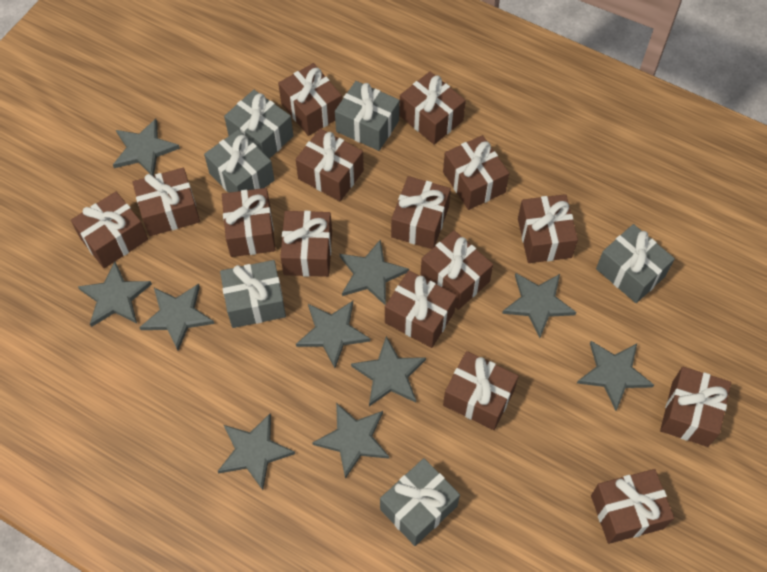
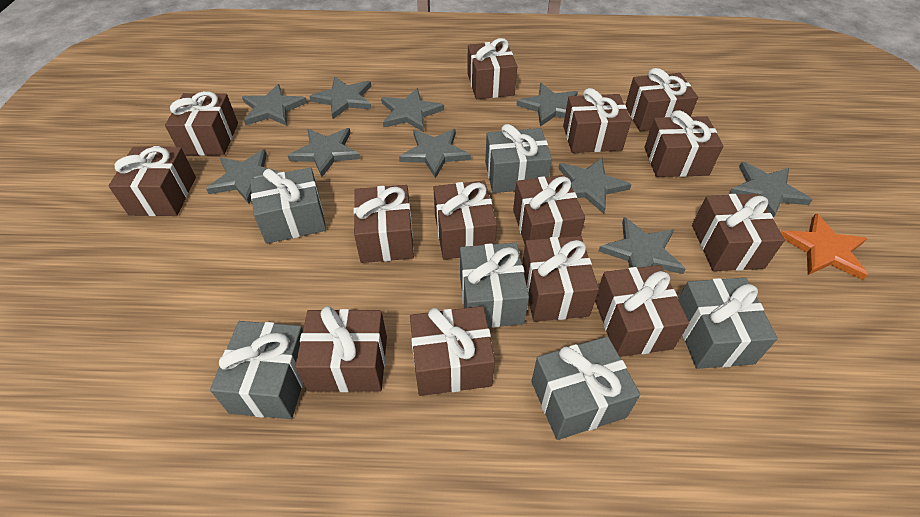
brown gift: [71,191,148,268] [132,168,200,236] [222,188,276,257] [278,63,342,136] [280,211,332,277] [296,129,364,201] [385,270,457,348] [391,176,451,249] [399,72,466,145] [420,230,493,310] [443,135,509,210] [443,351,519,430] [518,194,578,263] [591,469,674,544] [660,367,731,447] = 15 -> [108,146,196,216] [165,91,238,156] [295,306,387,392] [354,185,414,263] [410,306,495,396] [433,181,497,260] [467,38,517,99] [513,175,585,244] [522,236,599,322] [563,88,631,153] [595,265,689,357] [626,68,698,131] [644,110,723,177] [692,194,785,271] = 14
orange star: none = 0 -> [781,214,868,280] = 1

